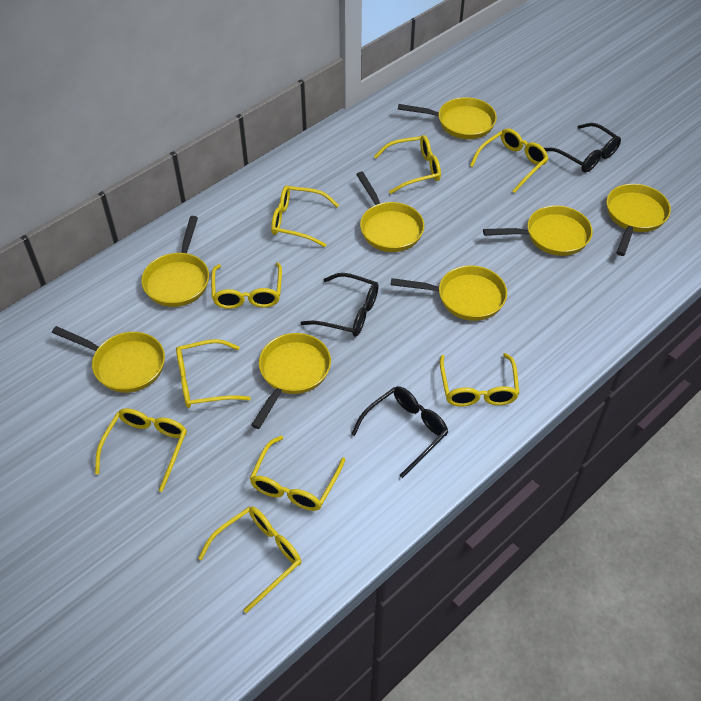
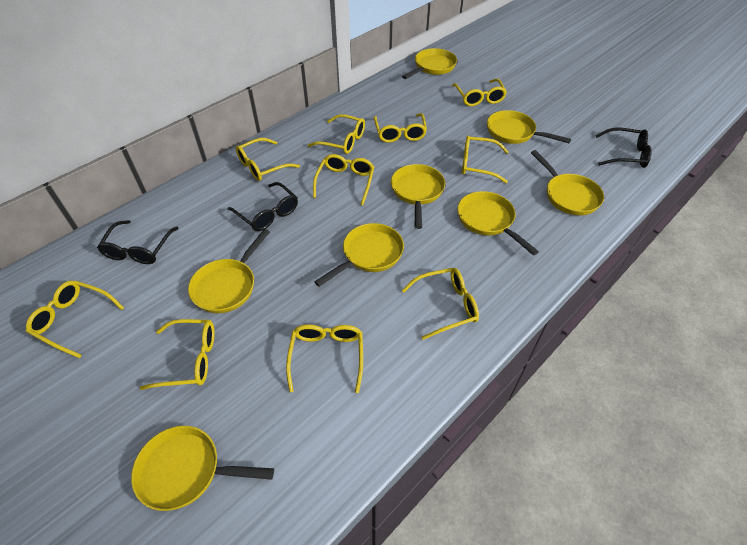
yellow glasses: [95,408,187,492] [176,339,251,408] [198,506,301,613] [211,262,282,309] [249,436,345,511] [271,185,339,247] [374,135,441,194] [440,353,520,407] [470,128,549,193] = 9 -> [26,281,124,358] [140,319,214,390] [236,138,300,181] [286,324,363,393] [307,114,365,154] [313,154,374,206] [374,113,427,143] [402,268,479,340] [452,79,507,106] [462,135,509,183] = 10

